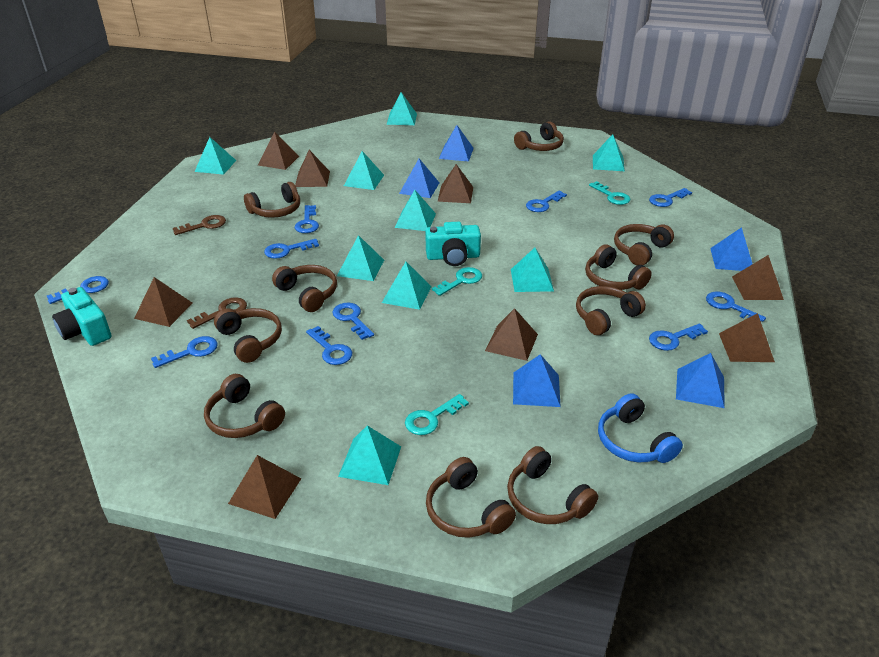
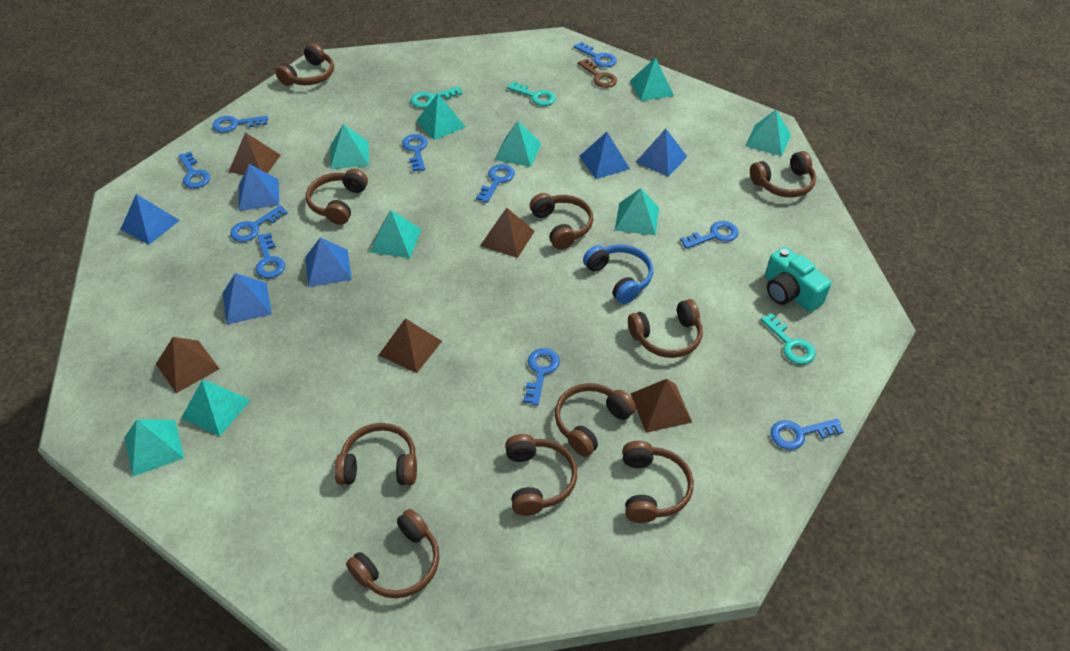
blue pyramid: [399,159,439,198] [439,125,474,162] [513,354,561,407] [676,353,725,408] [710,227,752,271] = 5 -> [120,194,180,245] [222,273,272,325] [239,164,279,211] [306,237,352,287] [579,132,630,179] [636,129,688,177] = 6
brown key: [173,215,226,235] [187,297,247,329] = 2 -> [578,59,617,88] = 1
brown pyramid: [134,277,192,327] [228,455,301,519] [258,132,299,170] [295,150,330,187] [438,164,473,203] [485,308,538,361] [719,313,775,362] [732,255,784,300] = 8 -> [156,337,220,393] [229,132,281,175] [379,318,442,373] [480,208,535,258] [630,379,692,433] = 5
turquoise camera: [52,287,112,346] [425,222,481,266] = 2 -> [765,247,831,312] = 1

